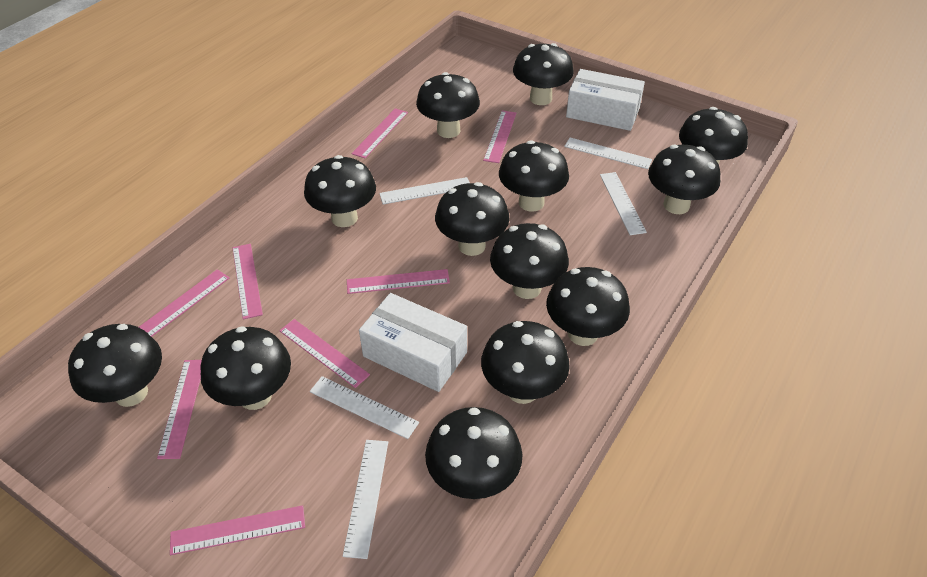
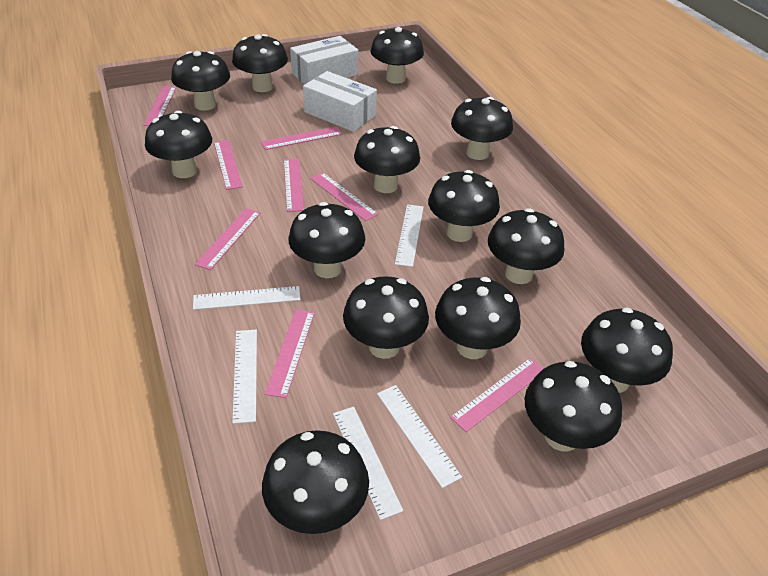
black mushroom: [68,324,162,407] [200,326,291,410] [304,155,376,227] [416,72,480,138] [425,407,522,499] [435,182,510,256] [481,321,570,404] [490,223,569,299] [499,140,569,212] [513,43,574,105] [546,267,630,346] [648,145,720,214] [679,107,748,164] = 13 -> [145,111,212,178] [171,51,230,111] [232,34,288,92] [262,430,369,534] [289,202,365,278] [343,276,429,359] [354,126,420,193] [370,27,424,84] [428,170,500,242] [435,277,521,359] [451,97,513,160] [488,208,564,284] [525,361,622,452] [581,307,673,393] = 14

